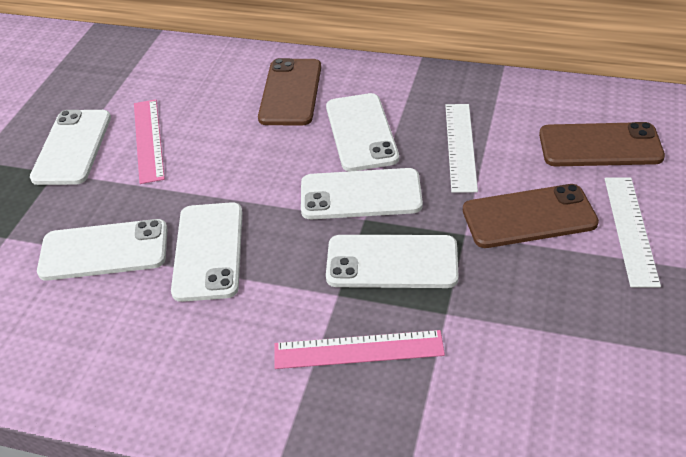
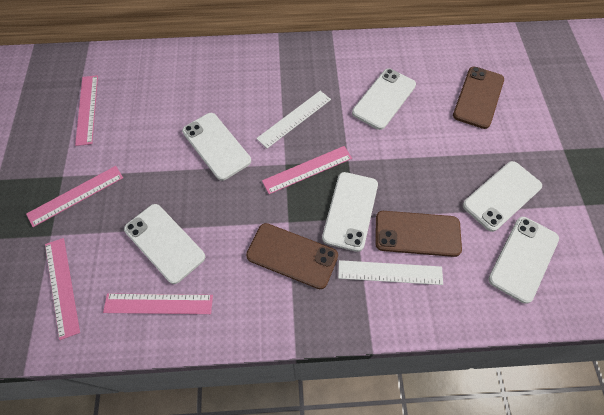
pink ruler: [134,99,165,184] [274,330,445,369] = 2 -> [26,166,123,227] [45,238,80,340] [75,75,98,146] [103,293,213,314] [262,146,352,194] = 5

